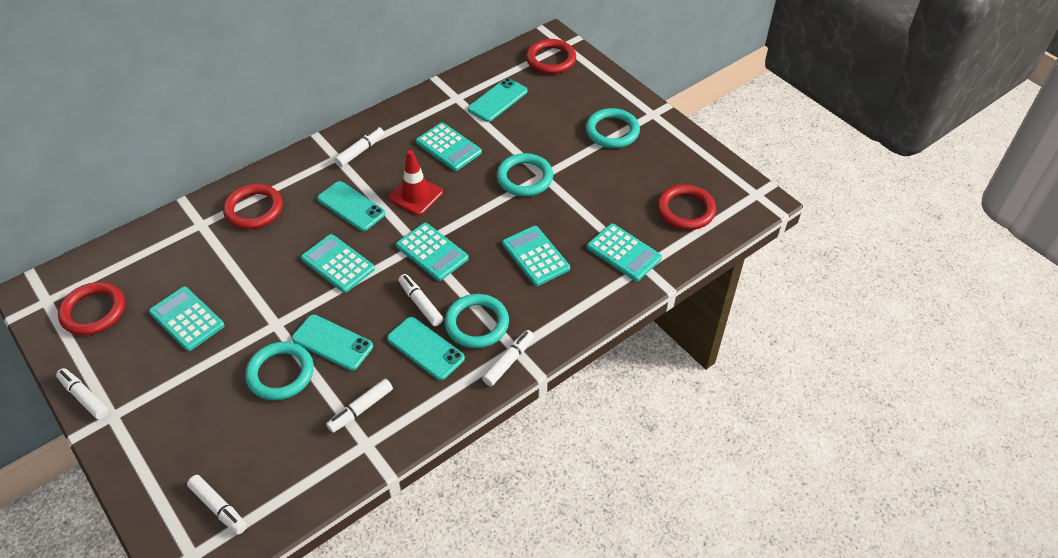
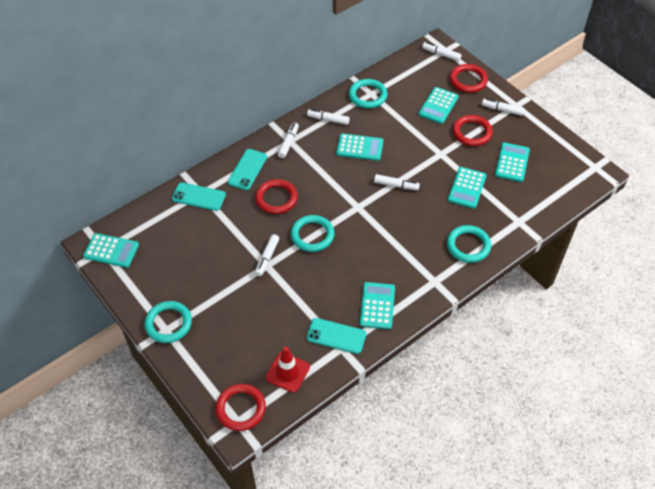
turquoise phone: [292,315,373,371] [317,181,385,231] [387,317,465,380] [468,78,527,122] = 4 -> [172,182,226,211] [228,149,267,190] [307,318,366,354] = 3

